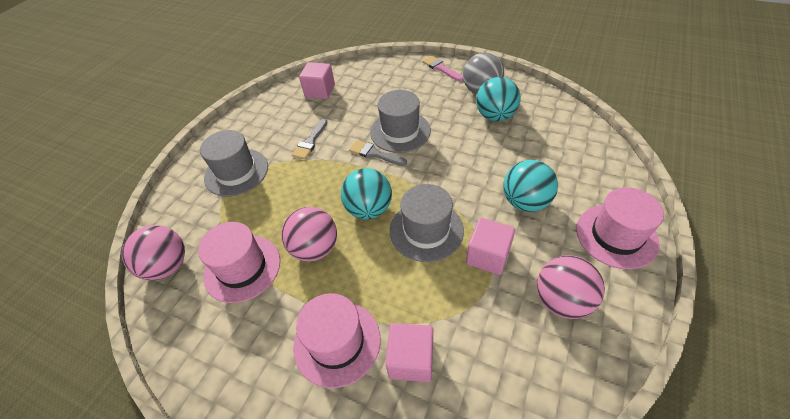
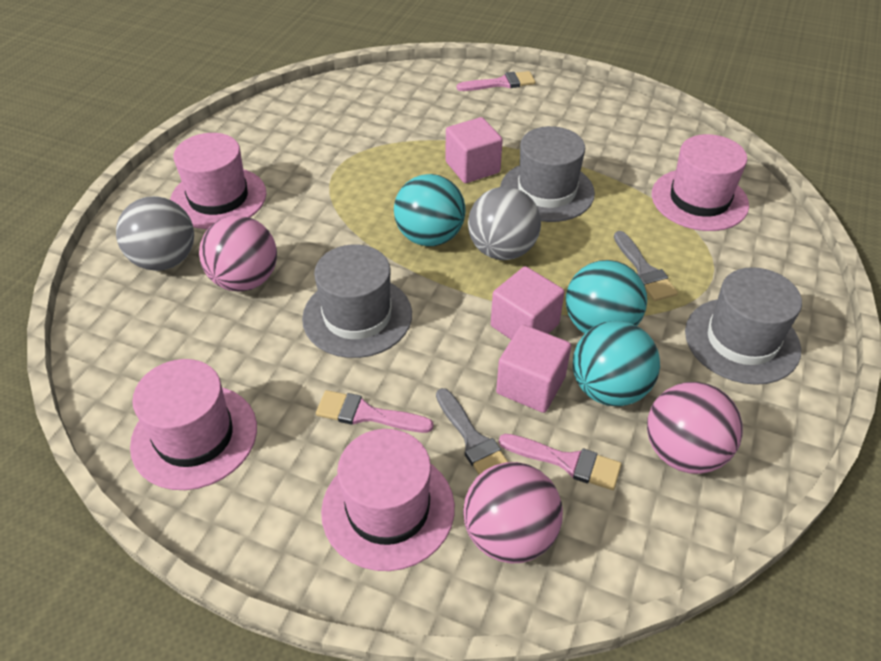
grey ball: [463,53,504,94] = 1 -> [116,196,194,271] [468,187,541,260] = 2
pink brush: [422,56,463,82] = 1 -> [316,390,434,433] [457,71,535,91] [499,434,622,490] = 3
pink hat: [198,222,280,303] [293,293,381,388] [576,187,664,269] = 3 -> [130,359,257,490] [170,133,266,229] [321,429,455,571] [652,134,749,231] = 4

